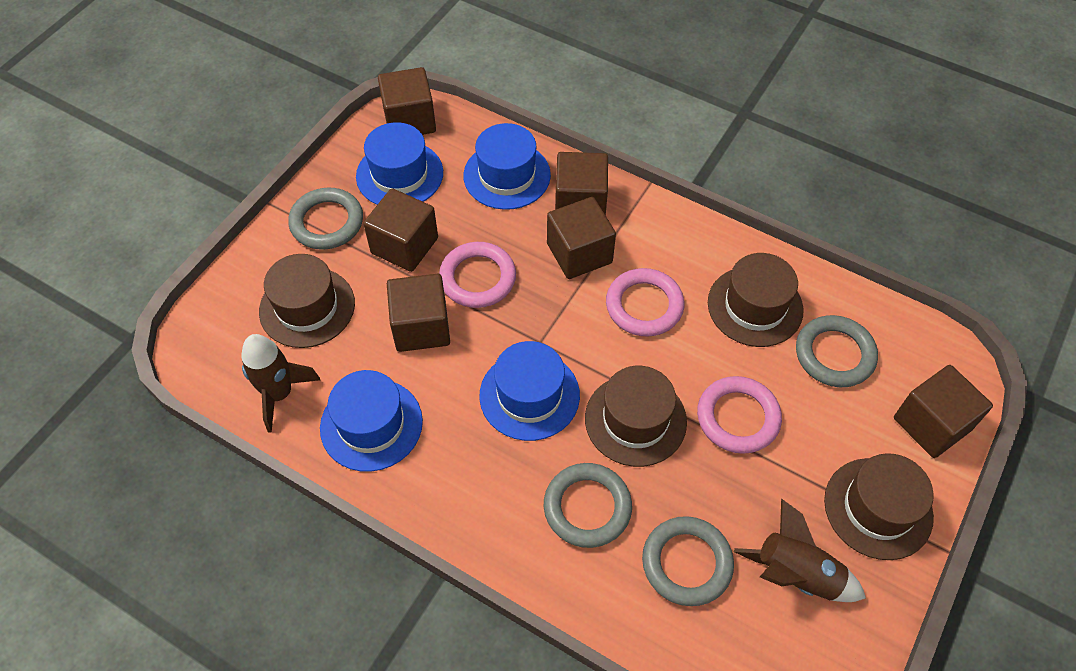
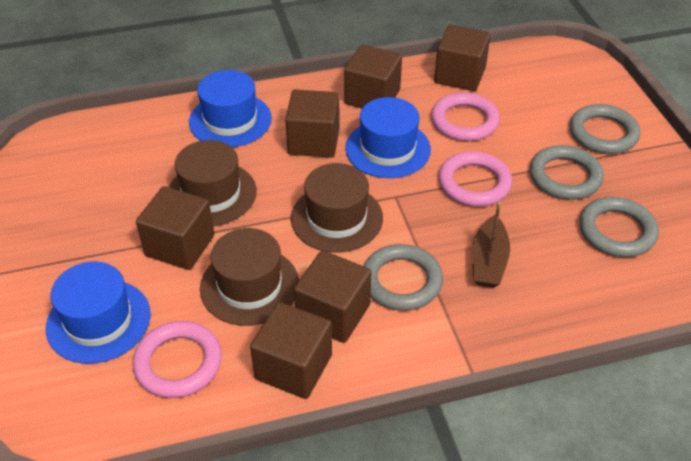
blue hat: [320,370,423,472] [356,122,443,205] [463,123,551,210] [479,341,580,441] = 4 -> [46,262,151,364] [189,70,272,147] [345,97,431,178] = 3
brown boat: none = 0 -> [472,202,510,288] = 1
brown hat: [259,254,355,348] [585,366,687,467] [708,253,804,347] [824,453,934,560] = 4 -> [169,140,257,226] [200,228,299,326] [291,163,383,253] = 3
brown rocket: [241,334,320,433] [734,498,866,602] = 2 -> none = 0

